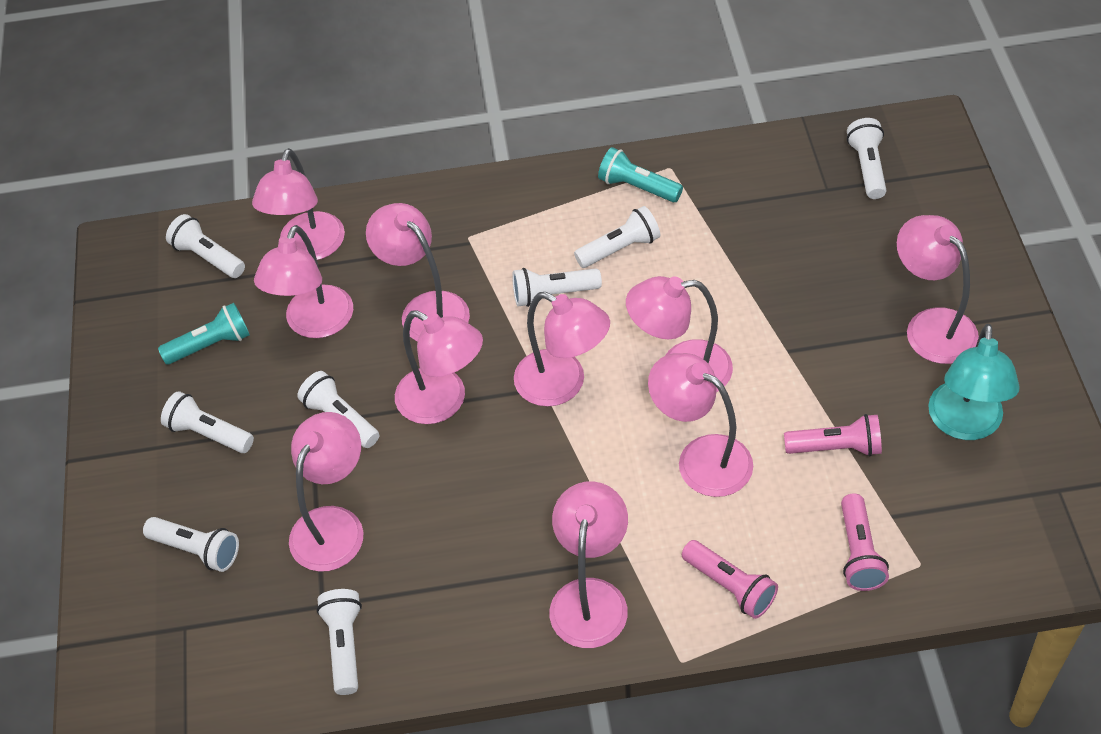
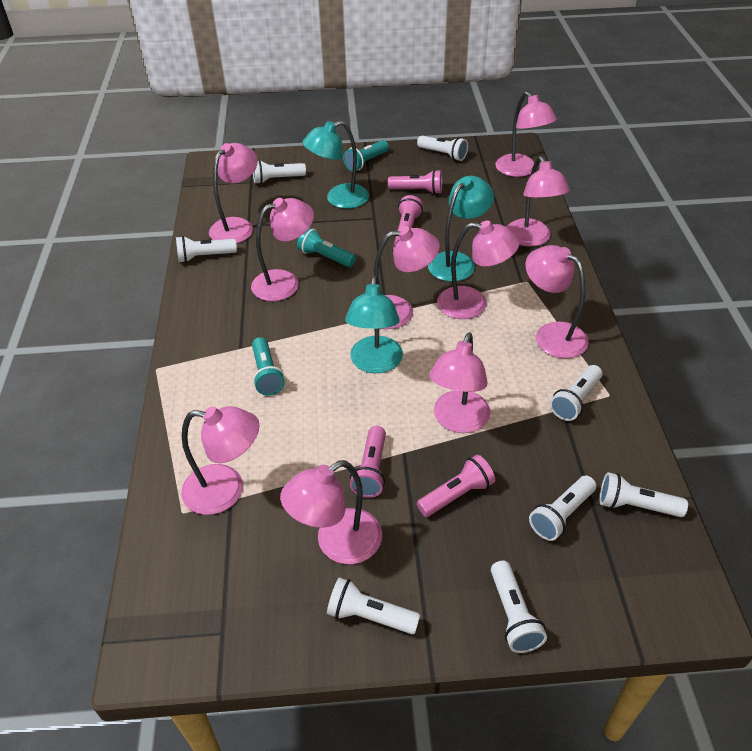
pink flashlight: [682,540,778,619] [784,414,882,456] [841,493,889,591] = 3 -> [350,426,386,498] [388,169,442,194] [395,195,423,240] [417,455,495,517] = 4
turquoise flashlight: [158,303,250,365] [598,147,683,202] = 2 -> [252,337,285,396] [297,228,356,267] [343,140,389,171] = 3
turquoise lamp: [928,324,1020,440] = 1 -> [303,121,369,209] [345,276,403,373] [428,176,494,282] = 3

